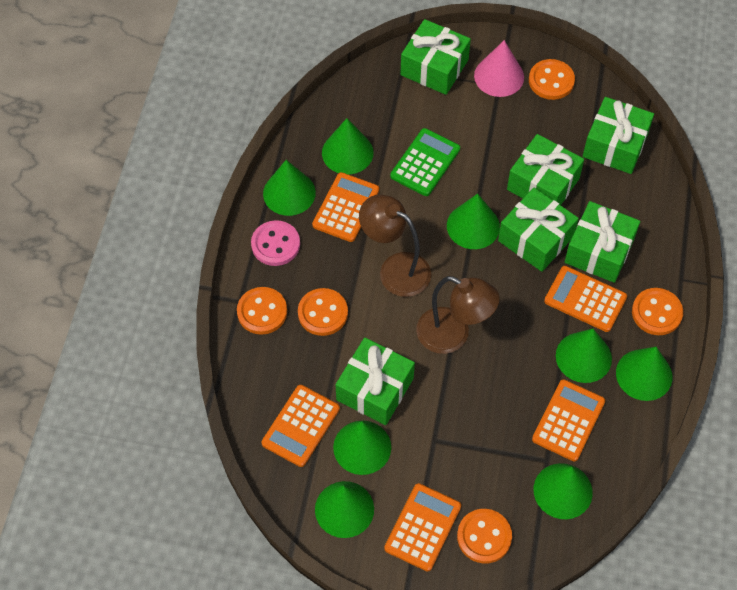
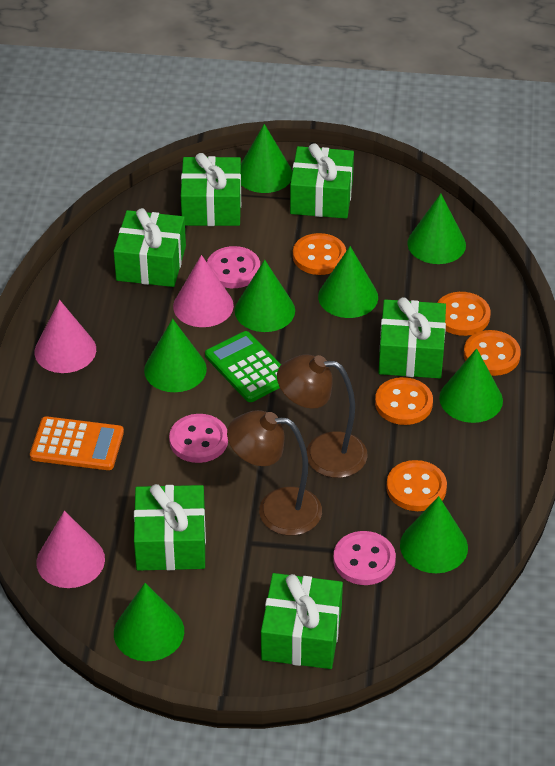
orange calculator: [261,385,340,467] [312,172,379,242] [384,483,461,572] [532,379,605,461] [544,266,627,332] = 5 -> [30,416,124,470] = 1
pink button: [251,220,300,266] = 1 -> [169,414,228,463] [207,246,260,288] [333,531,396,585] = 3
pink cone: [474,40,524,97] = 1 -> [35,300,96,373] [36,511,105,588] [173,255,234,327] = 3

